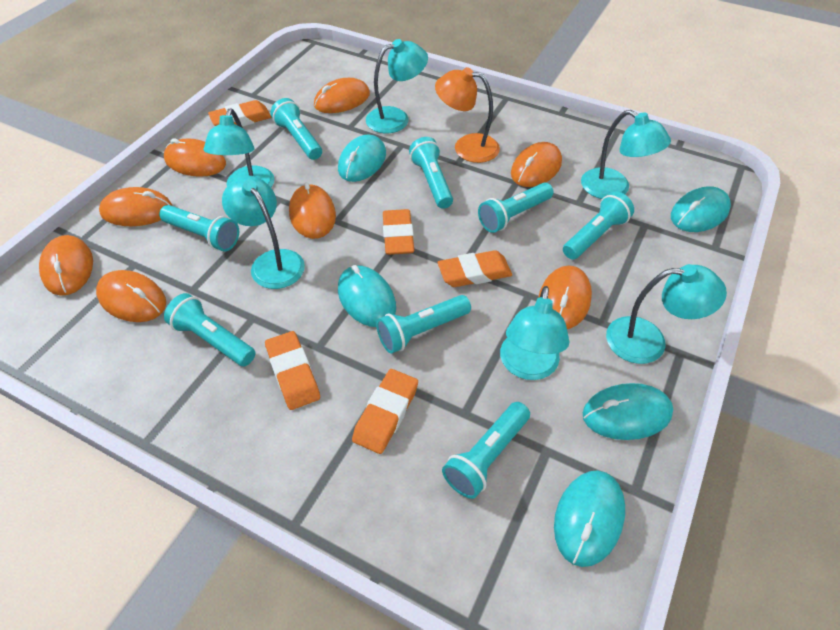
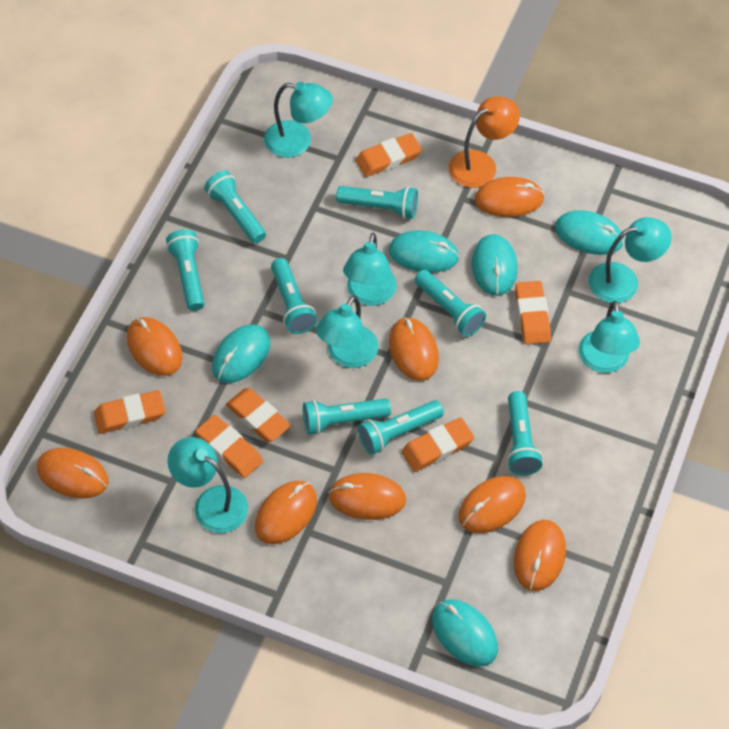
orange eraser: [208,100,271,127] [265,331,320,410] [352,369,418,454] [383,209,414,255] [438,250,512,287] = 5 -> [94,390,165,434] [196,415,263,478] [226,388,291,442] [355,133,422,177] [401,417,474,472] [515,281,551,344] = 6

